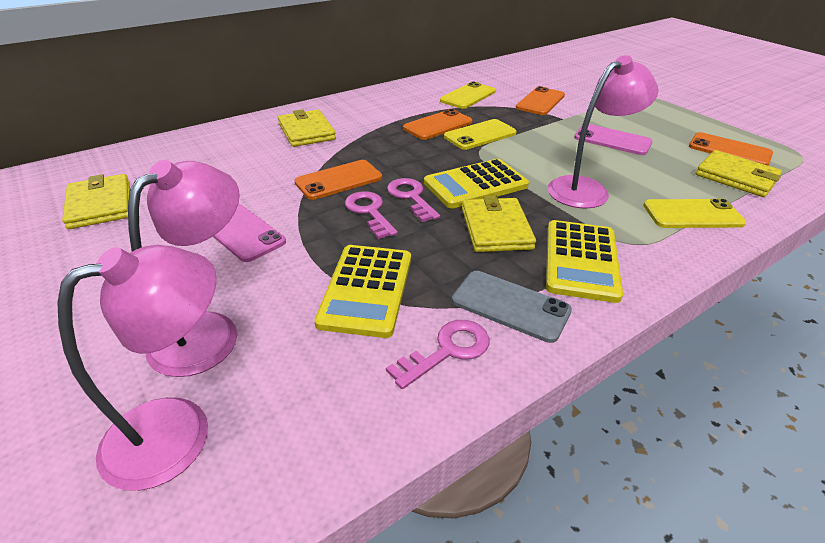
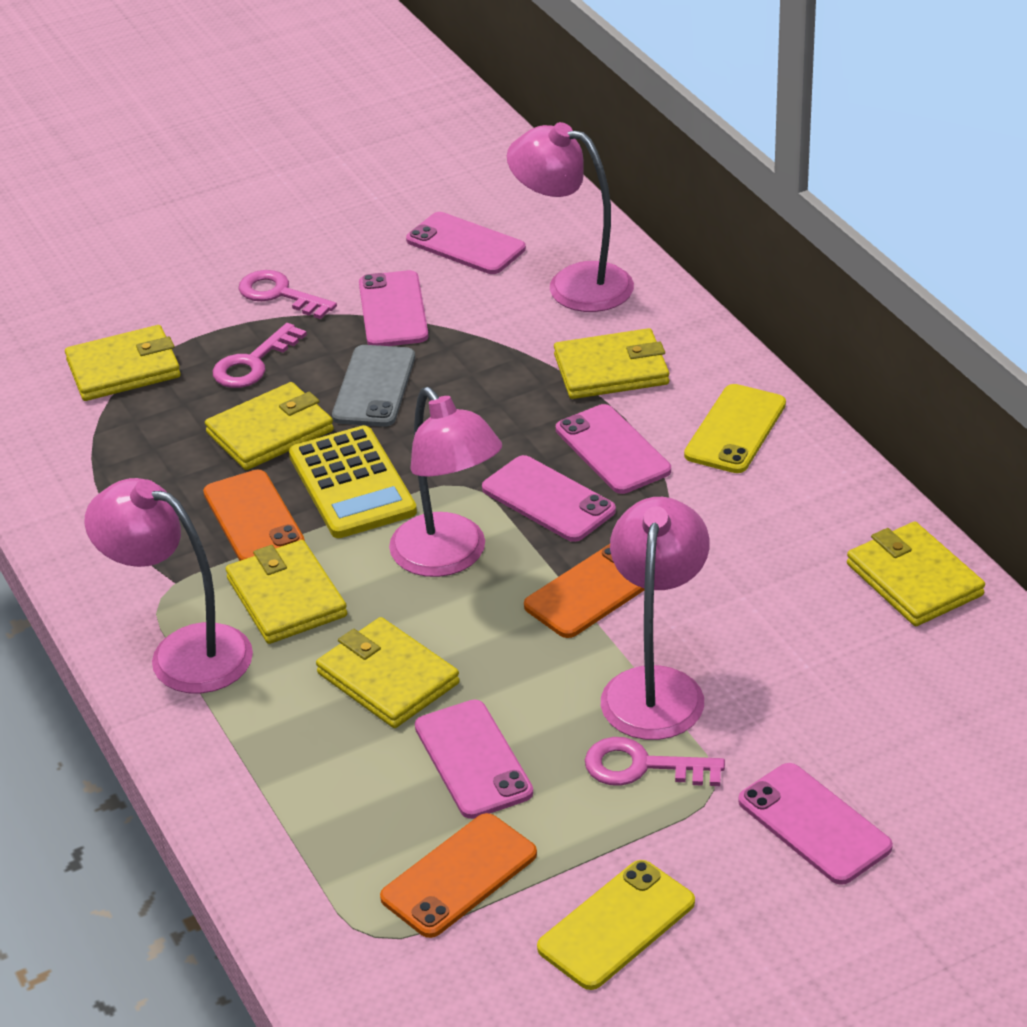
orange phone: [295,160,382,200] [403,109,472,140] [516,86,565,115] [689,132,773,166] = 4 -> [203,470,305,561] [380,813,537,938] [524,544,644,638] = 3
pink lamp: [57,245,217,491] [128,160,240,377] [548,55,659,209] = 3 -> [84,478,253,693] [389,387,502,577] [507,122,634,312] [601,497,709,740] = 4
pink phone: [213,204,286,262] [574,124,653,155] = 2 -> [359,270,428,346] [406,212,526,274] [415,700,533,819] [482,455,616,542] [556,404,671,494] [738,763,893,885] = 6
yellow calculator: [314,245,411,338] [424,159,529,208] [546,220,623,303] = 3 -> [289,425,417,538] = 1
yellow phone: [440,82,496,109] [444,119,517,150] [643,199,746,228] = 3 -> [537,860,695,990] [684,384,786,473] = 2
yellow wallet: [62,174,130,229] [278,109,336,147] [462,195,536,252] [696,150,782,197] = 4 -> [65,325,181,401] [205,382,334,470] [226,540,347,644] [316,617,460,728] [554,328,669,399] [847,522,985,626] = 6

